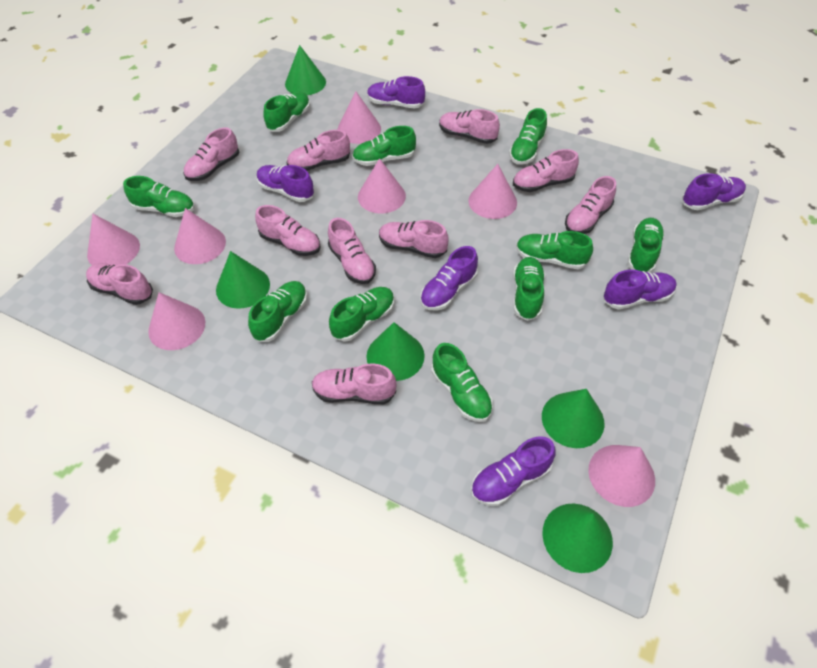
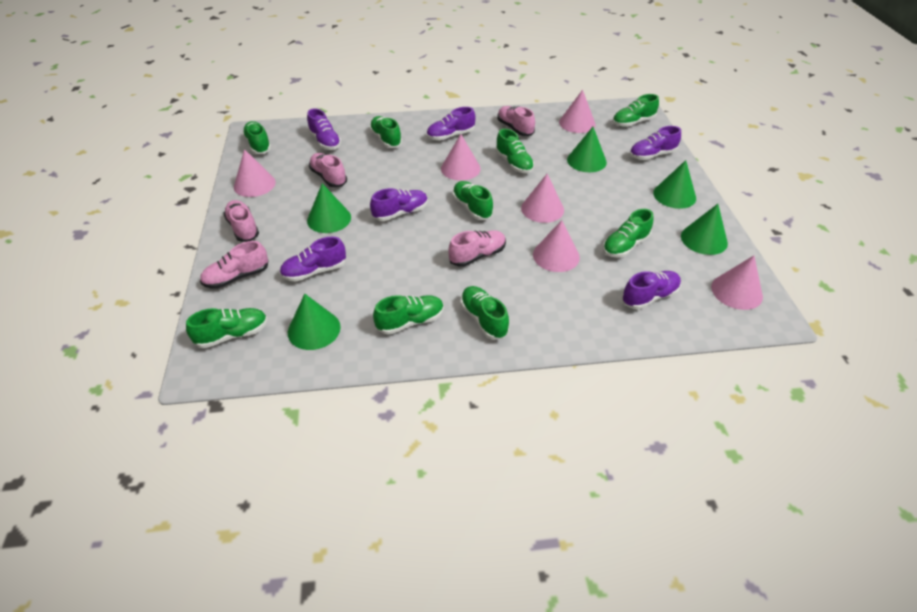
green shoe: [123,176,195,217] [248,281,307,342] [263,91,310,132] [329,287,394,342] [352,126,416,166] [431,343,493,422] [509,108,547,165] [513,257,545,321] [516,231,593,269] [628,218,664,273] = 10 -> [186,308,268,348] [242,121,271,154] [369,116,402,148] [373,295,444,335] [452,181,493,220] [460,286,509,340] [496,129,534,173] [603,209,653,258] [612,94,659,127] = 9
pink cone: [87,214,140,265] [148,292,205,350] [174,208,226,264] [337,92,381,144] [358,158,406,214] [468,164,517,219] [588,445,655,507] = 7 -> [234,149,276,197] [441,134,481,180] [521,174,564,223] [533,220,580,272] [559,90,596,133] [711,256,763,310] = 6
pink shoe: [86,263,153,305] [183,127,239,181] [255,205,321,256] [287,130,350,171] [312,364,397,404] [328,218,376,284] [379,220,449,258] [439,109,500,144] [513,149,579,192] [565,176,616,234] = 10 -> [200,241,268,289] [223,200,259,242] [309,153,347,187] [448,230,506,267] [497,106,535,136] = 5

